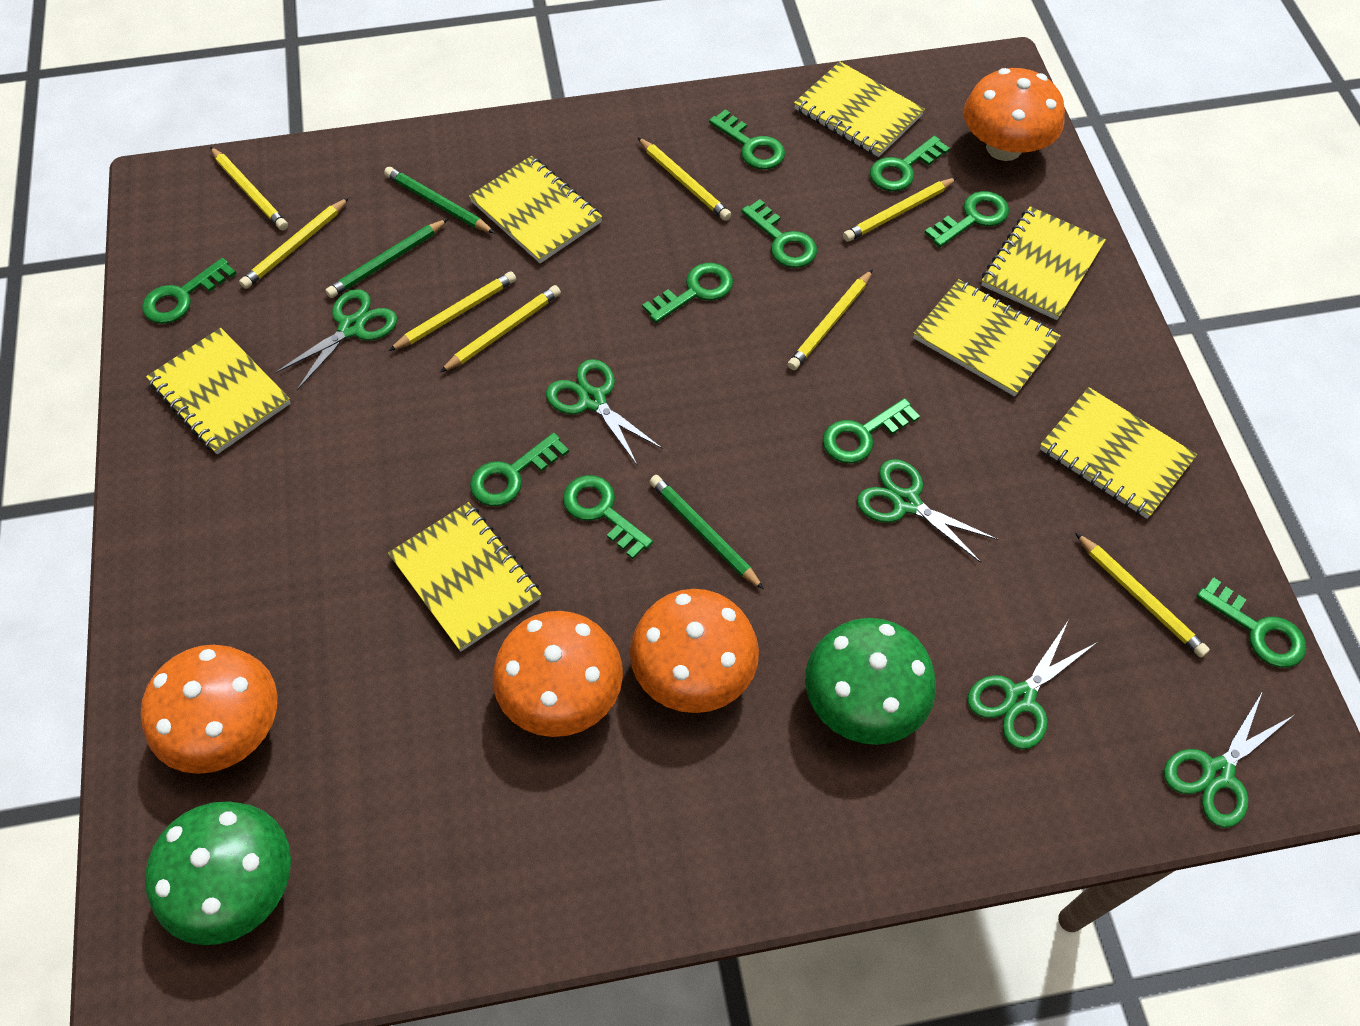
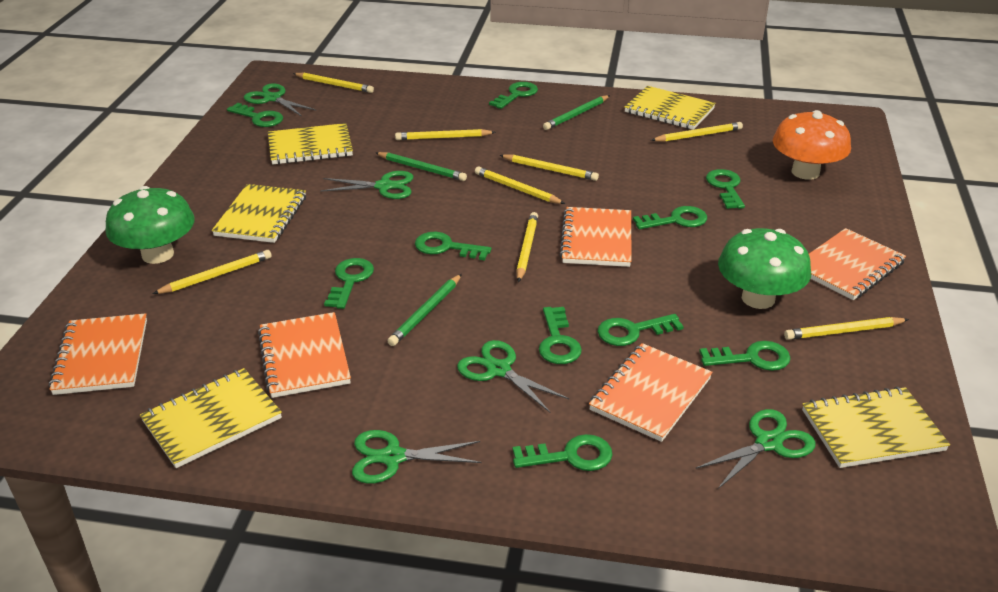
orange mushroom: [141,645,278,774] [493,611,623,737] [630,589,759,713] [964,68,1065,161] = 4 -> [773,110,851,180] = 1
orange notebook: none = 0 -> [49,313,147,395] [258,312,351,398] [560,207,631,267] [589,343,712,442] [809,228,906,300] = 5
yellow notebook: [146,328,291,454] [388,502,541,652] [469,156,602,263] [794,62,925,157] [913,279,1061,396] [981,206,1106,320] [1040,387,1197,519] = 7 -> [140,368,282,468] [212,184,306,243] [268,123,353,165] [624,86,716,130] [802,387,950,468] = 5

